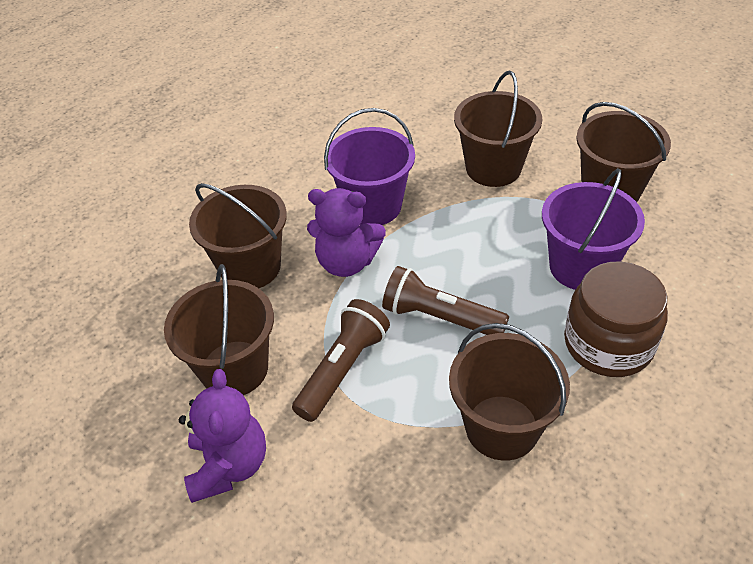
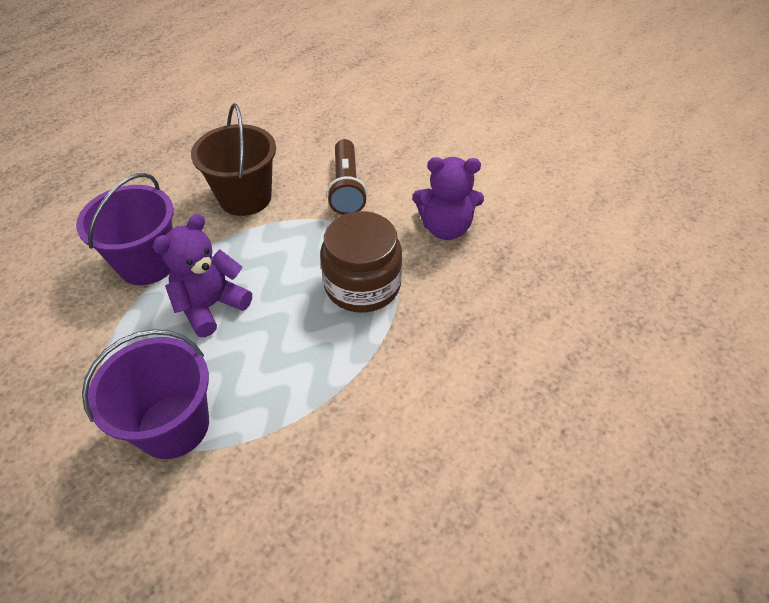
brown bucket: [164,264,274,395] [189,183,287,288] [449,323,570,461] [454,71,542,187] [576,102,671,202] = 5 -> [191,103,276,216] = 1
brown flashlight: [292,299,390,422] [382,266,509,335] = 2 -> [327,139,367,215] = 1

